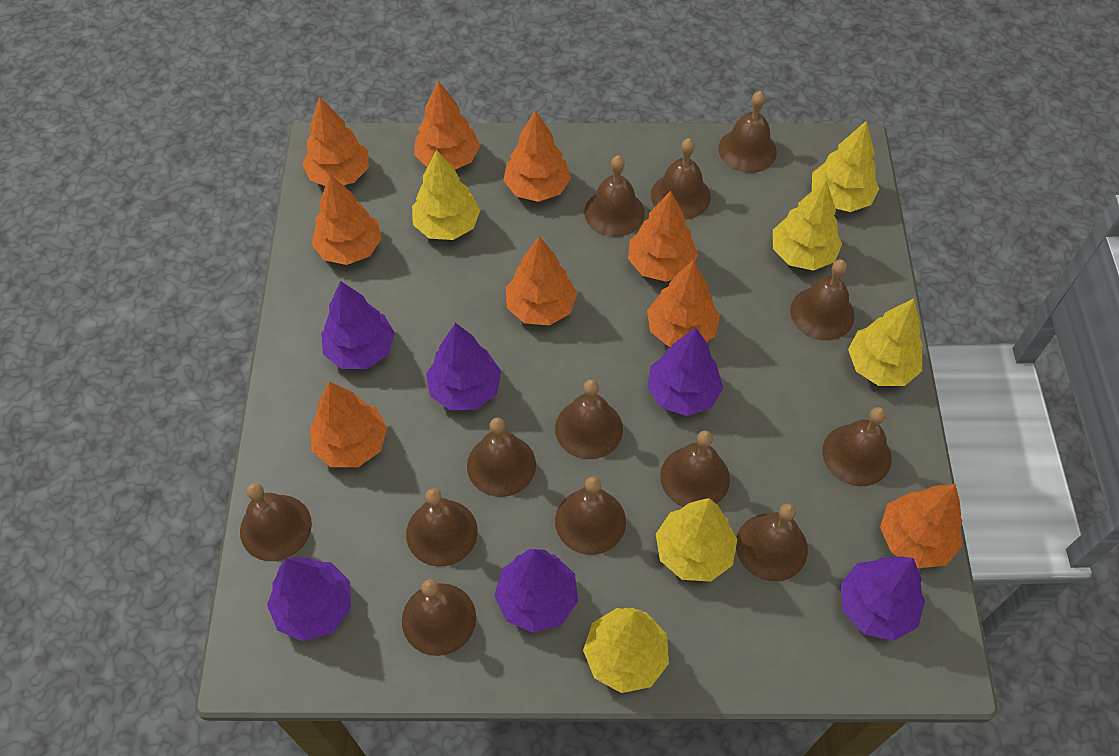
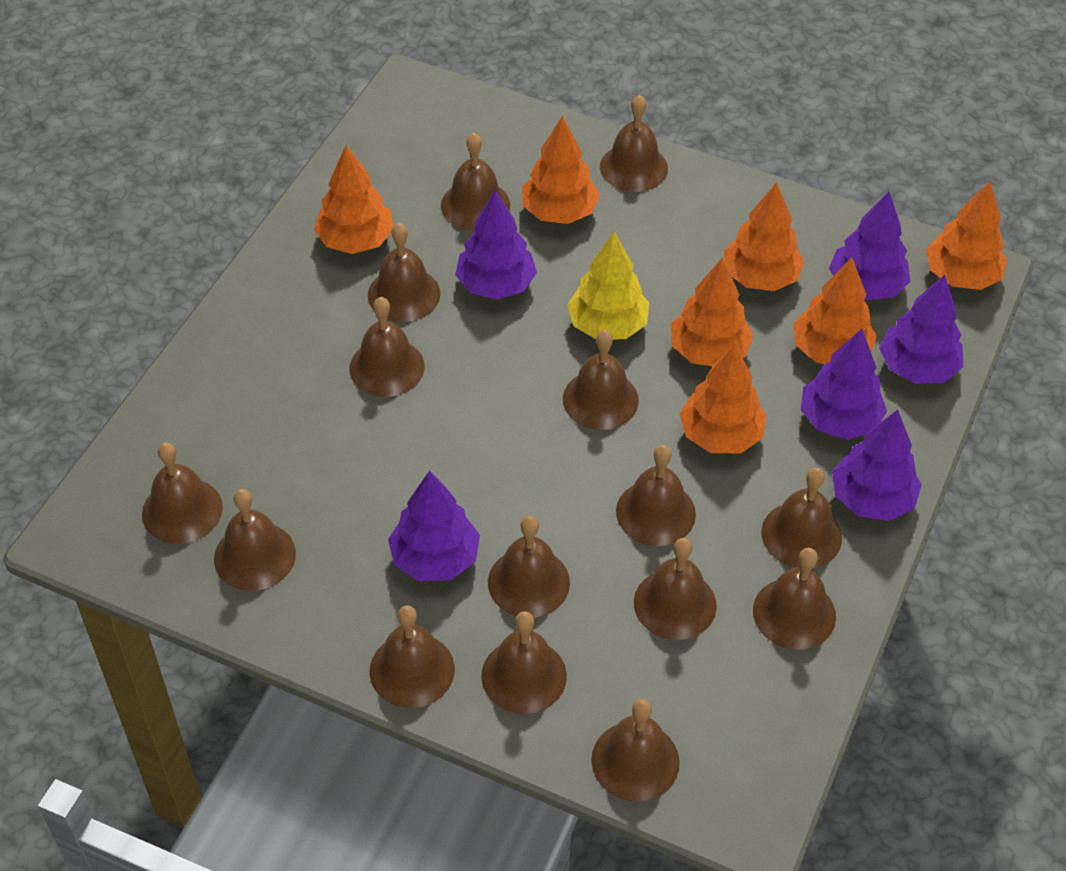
brown bell: [240,483,312,561] [402,579,476,656] [406,488,478,567] [467,418,536,497] [555,379,623,459] [555,476,626,555] [584,155,645,237] [651,138,711,220] [660,431,730,507] [718,91,777,173] [736,503,808,581] [790,260,855,340] [822,407,892,486] = 13 -> [142,442,223,544] [214,489,296,591] [350,297,425,397] [368,223,440,322] [369,605,455,708] [441,133,510,230] [481,611,567,714] [488,516,570,617] [563,330,639,430] [591,699,680,802] [600,95,668,192] [616,445,696,546] [634,538,717,640] [753,548,836,650] [761,468,842,568] = 15
orange tree: [302,96,369,186] [310,382,387,467] [312,174,382,265] [414,81,480,169] [503,110,571,202] [506,236,577,326] [628,191,698,282] [647,260,720,347] [880,484,962,568] = 9 -> [314,145,393,254] [522,116,600,224] [671,258,754,366] [679,344,766,453] [724,182,804,291] [793,258,877,364] [926,181,1007,290] = 7
yellow tree: [412,150,480,240] [583,608,669,693] [656,498,737,582] [773,180,842,271] [812,121,879,212] [848,299,923,386] = 6 -> [567,232,650,340] = 1

